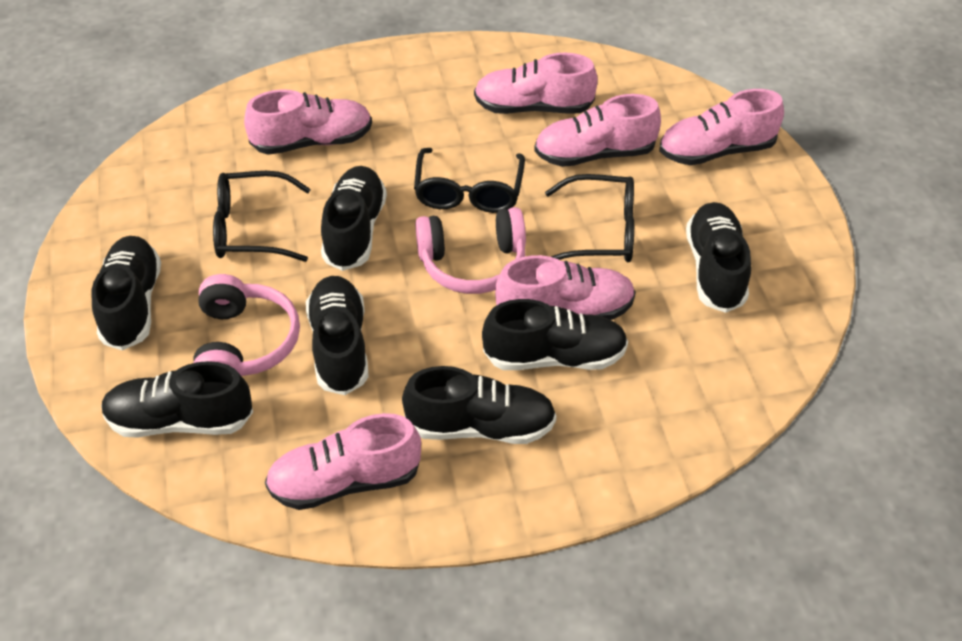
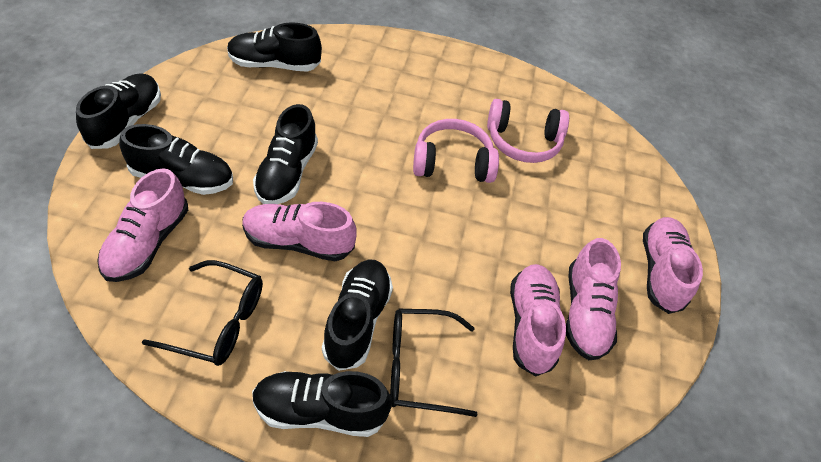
black glasses: [213,171,311,262] [414,148,525,213] [545,174,634,262] = 3 -> [142,260,263,366] [390,309,478,417] = 2
black shoe: [92,236,161,350] [101,361,253,438] [306,276,369,395] [321,166,387,271] [402,366,556,444] [482,299,628,370] [686,202,751,313] = 7 -> [76,73,161,149] [119,124,233,195] [227,22,322,72] [252,371,392,437] [253,104,318,204] [322,260,393,371] = 6
pink shoe: [244,89,372,155] [265,413,421,510] [474,52,598,114] [495,255,636,320] [534,94,661,167] [659,89,784,165] = 6 -> [97,168,188,282] [242,202,356,261] [510,264,566,376] [566,238,621,360] [643,217,703,314] = 5

